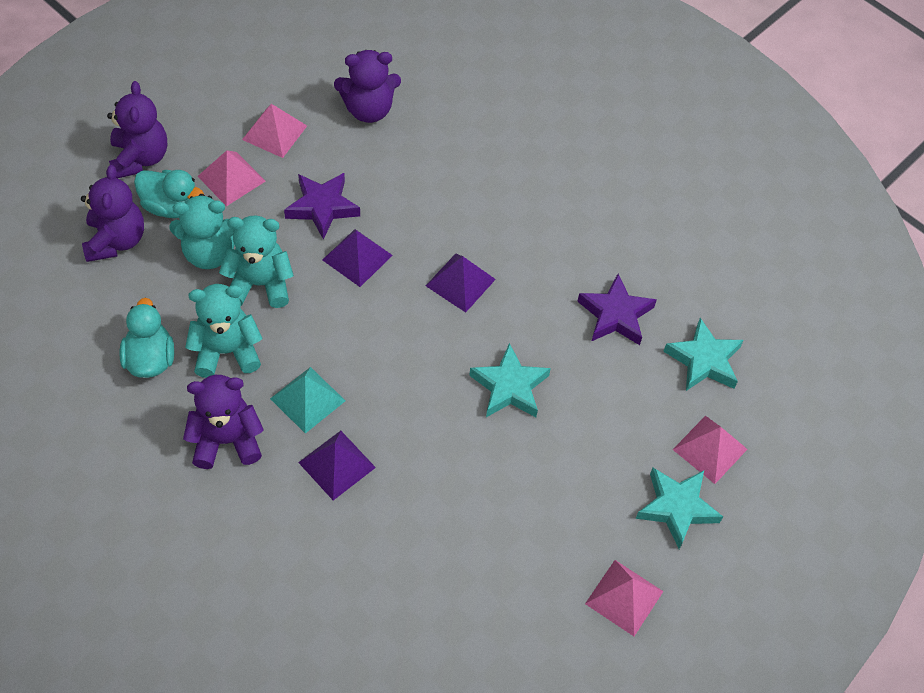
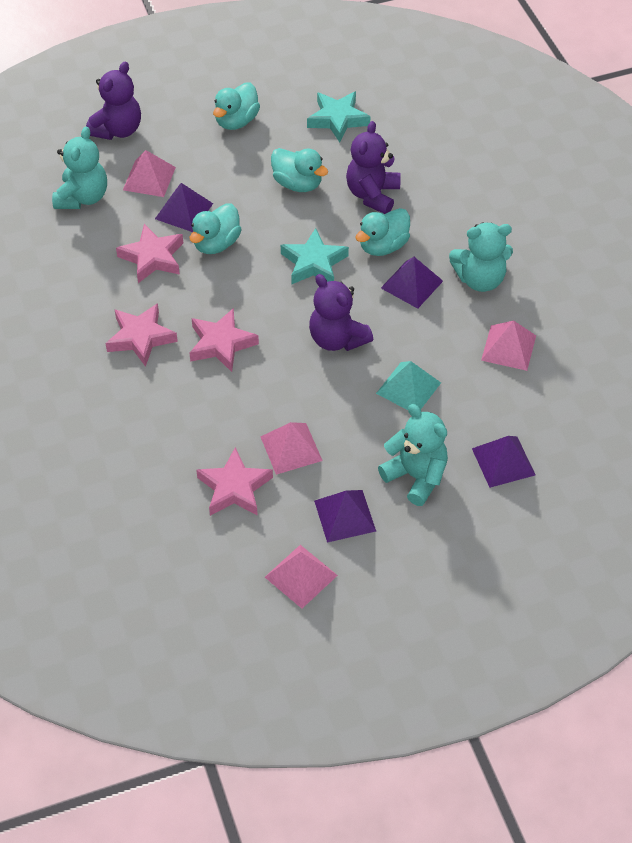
pink star: none = 0 -> [105,303,178,367] [116,224,183,283] [190,308,259,372] [196,447,273,516] = 4
purple pyramid: [298,431,376,500] [322,229,393,287] [426,254,496,312] = 3 -> [155,183,213,232] [314,490,376,543] [381,257,443,309] [472,436,536,488] = 4
purple star: [284,173,360,239] [577,274,657,345] = 2 -> none = 0
purple teddy bear: [81,165,144,262] [107,81,167,178] [183,375,264,469] [334,50,401,123] = 4 -> [86,62,141,140] [309,274,373,351] [346,121,401,214] = 3
turquoise duck: [119,298,174,378] [134,170,204,218] = 2 -> [190,203,242,254] [213,83,260,130] [271,148,328,192] [355,208,410,256] = 4
turquoise star: [469,343,551,417] [636,468,723,549] [663,318,744,391] = 3 -> [281,228,349,284] [307,91,371,142] = 2

